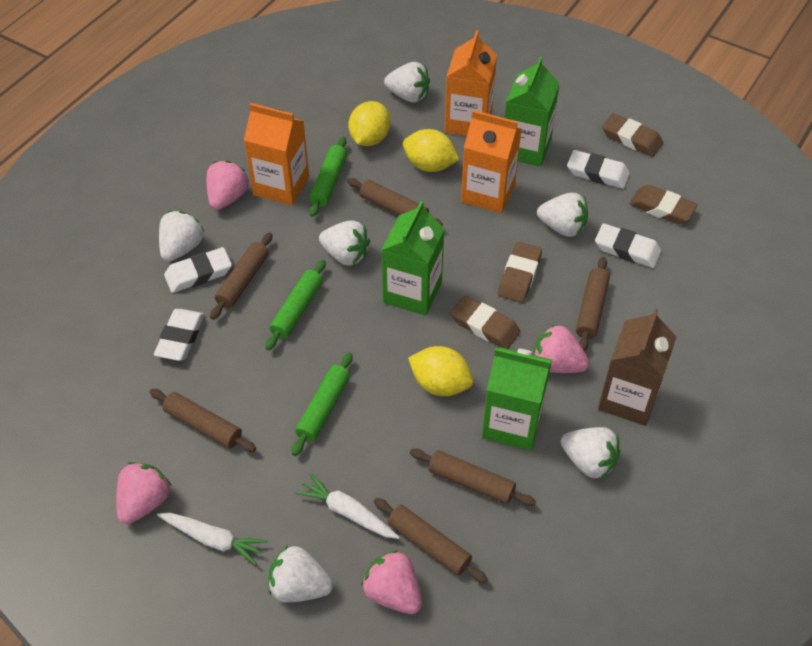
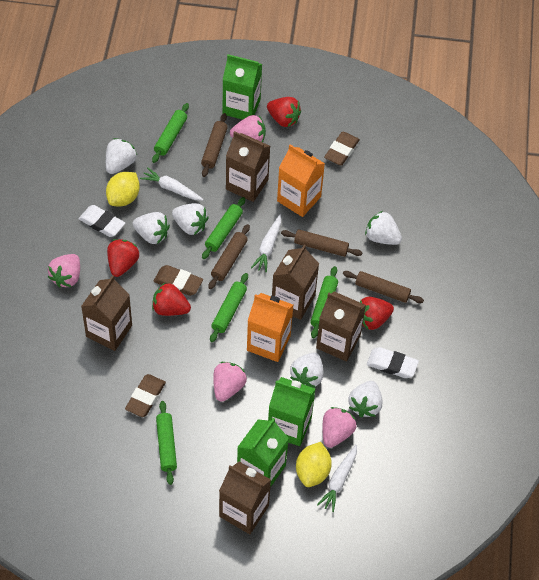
brown carton: [598,308,676,426] = 1 -> [81,275,132,351] [219,462,271,534] [226,131,270,202] [272,245,319,320] [316,292,366,362] = 5
brown eraser: [451,296,520,349] [498,242,542,303] [602,113,663,157] [629,185,698,224] = 4 -> [125,374,166,417] [154,265,203,296] [324,132,360,165] = 3
brown rolling pin: [150,389,256,452] [210,232,272,320] [347,178,443,226] [374,498,488,583] [410,449,536,506] [576,257,610,351] = 6 -> [201,113,228,177] [209,224,250,289] [281,229,362,257] [343,271,424,303] = 4
green rolling pin: [265,260,326,350] [292,352,353,456] [309,137,347,217] = 3 -> [152,103,189,163] [156,401,177,485] [202,197,245,259] [210,273,248,342] [310,266,338,338] = 5
orange carton: [244,103,309,205] [445,30,497,136] [461,110,521,213] = 3 -> [247,293,293,362] [277,144,325,217] = 2
red strawberry: none = 0 -> [107,239,139,277] [152,283,191,316] [267,97,301,127] [360,297,394,330] = 4
white carrot: [157,513,267,565] [296,473,400,539] = 2 -> [140,167,204,201] [251,215,281,272] [317,445,357,512] = 3
white eraser: [154,309,205,361] [164,247,232,293] [567,150,630,189] [595,223,661,268] = 4 -> [79,205,125,237] [367,347,419,378] = 2
yellow lemon: [348,101,390,146] [403,129,460,172] [408,346,473,396] = 3 -> [106,172,140,206] [296,442,332,487] = 2

